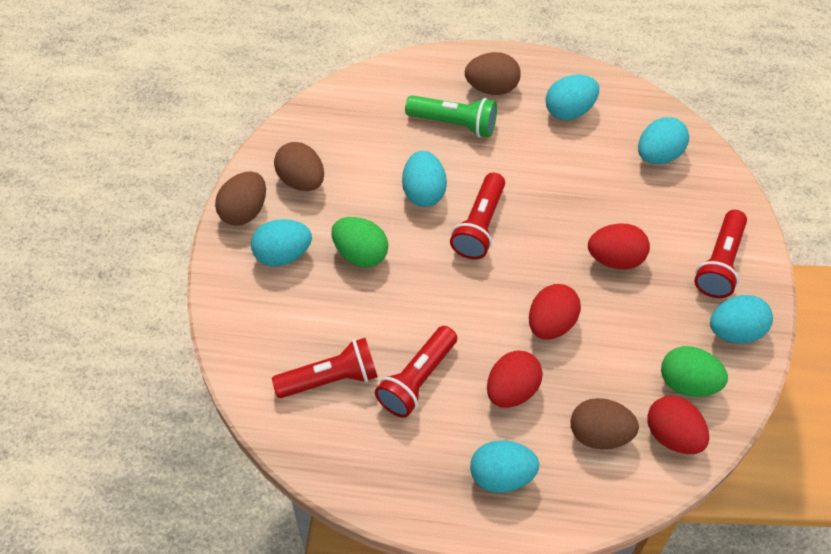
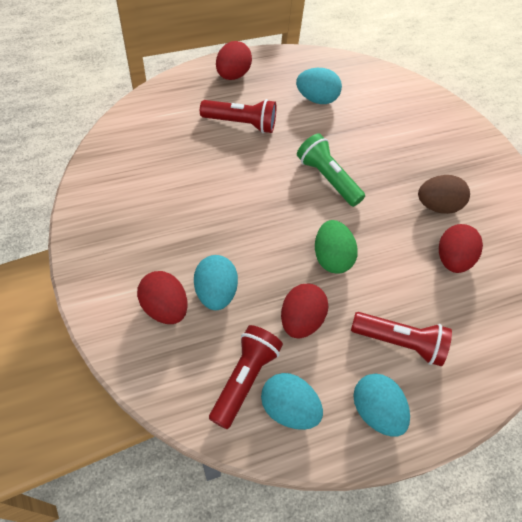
brown egg: [215,171,266,226] [274,142,324,191] [465,52,521,95] [570,398,639,450] = 4 -> [418,175,470,214] = 1
green egg: [331,217,388,267] [661,346,728,397] = 2 -> [315,220,358,274] = 1
red flashlight: [272,338,378,398] [375,326,457,418] [450,173,505,259] [694,210,747,298] = 4 -> [200,99,276,133] [209,325,283,429] [351,312,452,366] = 3
turquoise egg: [251,219,312,266] [402,151,447,207] [470,440,539,493] [546,74,599,120] [638,117,689,164] [710,295,773,343] = 6 -> [194,255,238,310] [261,373,323,430] [296,68,342,104] [353,373,410,437] = 4

